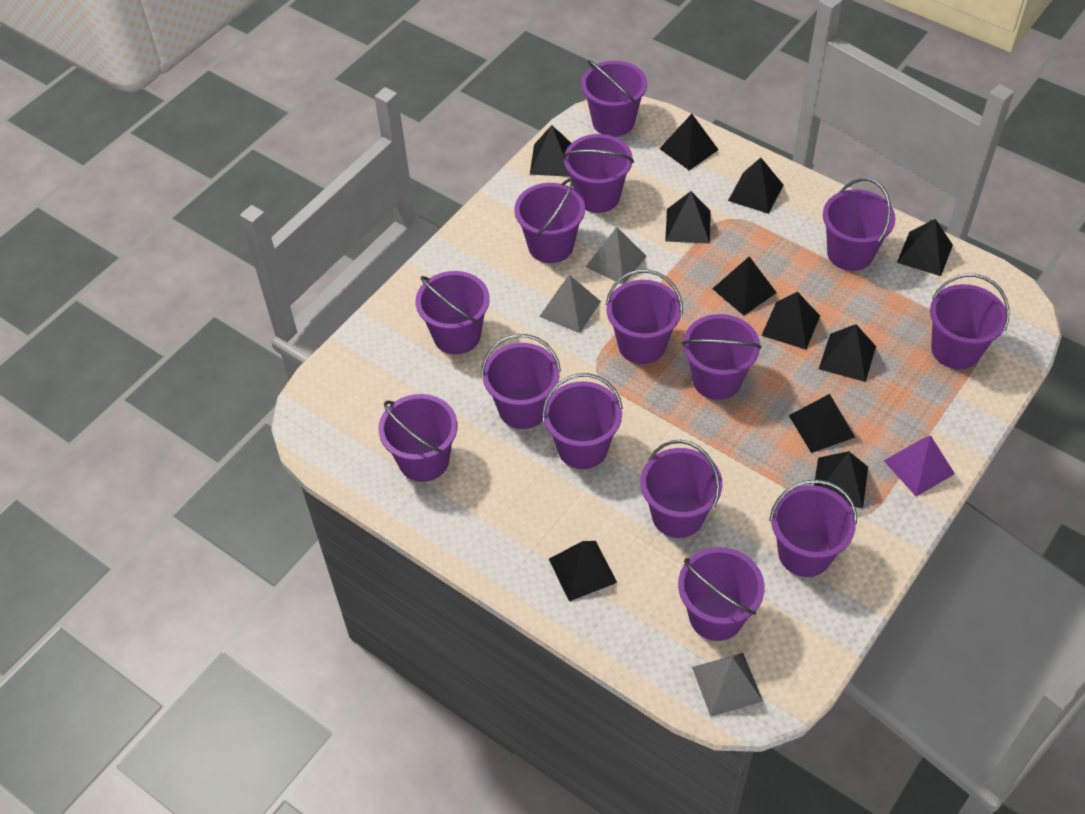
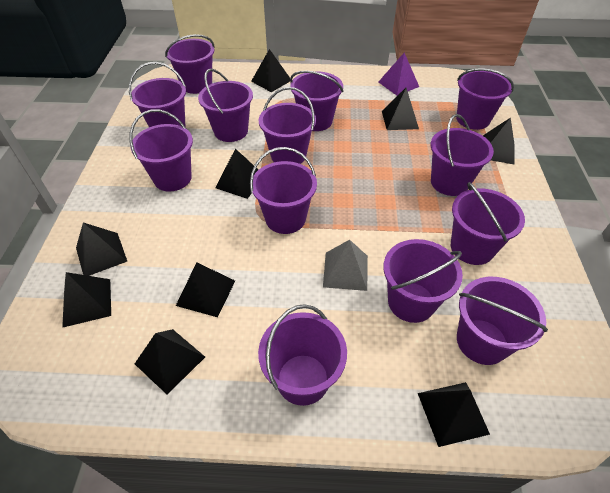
black pyramid: [530,125,571,177] [549,541,617,601] [659,114,719,170] [665,191,711,244] [712,256,777,316] [728,158,783,214] [761,292,820,350] [789,394,855,453] [814,451,868,509] [819,324,876,382] [897,219,953,276] = 11 -> [62,272,111,328] [76,223,127,276] [135,329,205,394] [176,262,235,317] [215,149,258,199] [251,49,290,92] [382,88,419,130] [418,382,490,447] [483,117,515,165] = 9
grey pyramid: [539,275,601,333] [586,227,646,285] [692,653,763,716] = 3 -> [323,240,368,291] = 1
purple bucket: [378,394,457,482] [416,271,490,355] [481,334,561,429] [514,178,585,263] [542,373,623,469] [563,134,634,213] [581,60,647,137] [606,270,683,364] [640,440,722,538] [678,547,765,641] [682,314,761,400] [769,479,857,577] [823,178,896,271] [930,274,1010,369] = 14 -> [129,62,186,127] [130,109,193,191] [165,34,215,94] [198,69,253,142] [250,147,317,234] [258,304,347,406] [259,87,316,164] [290,71,343,131] [383,239,463,323] [431,114,494,196] [451,182,525,265] [456,68,514,130] [457,277,548,365] = 13

